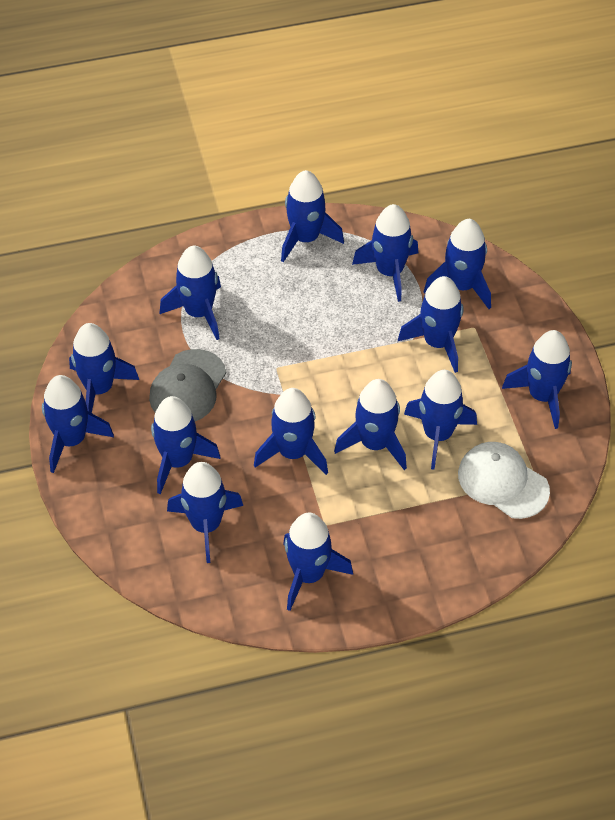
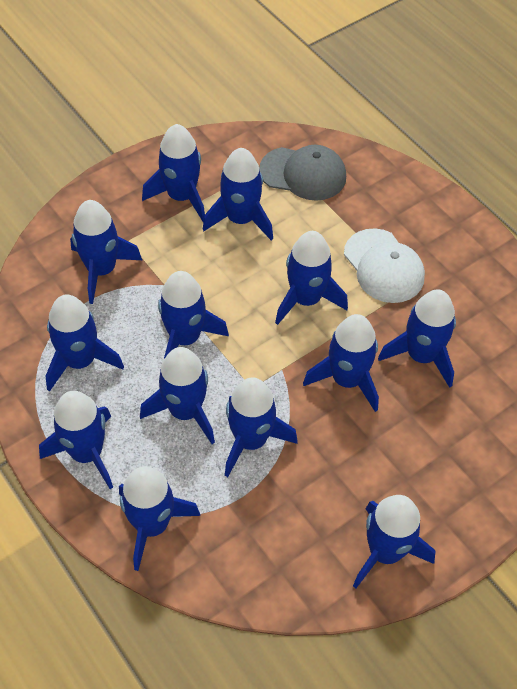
blue rocket: [42,375,114,473] [69,323,139,413] [151,396,221,494] [159,246,221,340] [167,462,243,563] [254,388,328,475] [281,170,344,262] [283,513,353,611] [334,379,407,470] [352,204,418,302] [398,276,463,373] [404,370,477,470] [424,219,491,309] [502,330,572,429] = 14 -> [39,391,113,489] [46,295,124,392] [70,200,142,304] [119,466,200,571] [140,347,215,444] [142,124,205,222] [158,271,229,359] [203,148,273,241] [225,377,297,477] [275,231,348,325] [303,314,379,412] [353,495,436,589] [378,289,456,388] = 13

